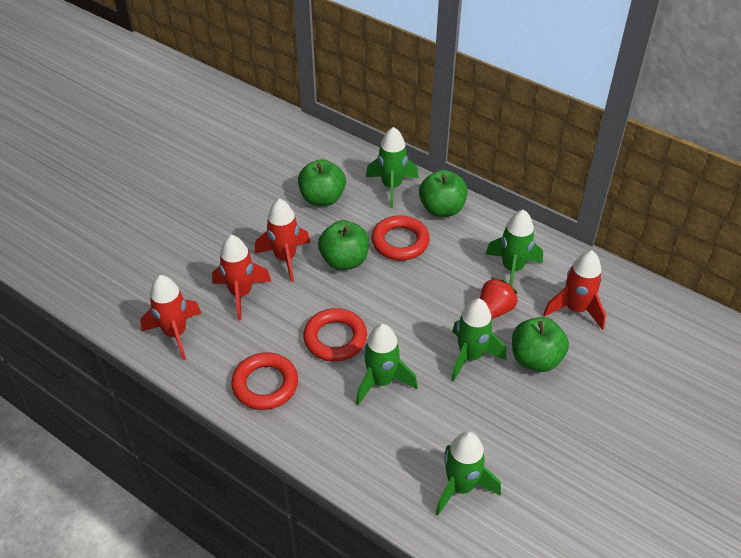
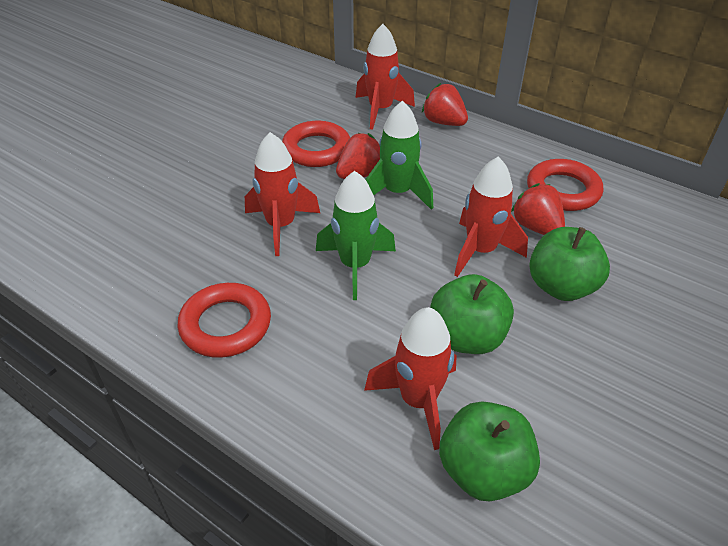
green apple: [298,159,346,206] [318,220,369,270] [419,170,468,217] [512,317,569,372] = 4 -> [430,274,514,354] [439,402,540,501] [529,227,610,301] = 3
green rocket: [356,324,418,405] [366,127,418,208] [435,431,501,516] [451,299,507,382] [486,210,543,286] = 5 -> [316,171,396,300] [365,100,433,210] = 2
red strawberry: [480,277,518,319] = 1 -> [336,133,380,179] [422,83,468,126] [511,183,565,235] = 3

